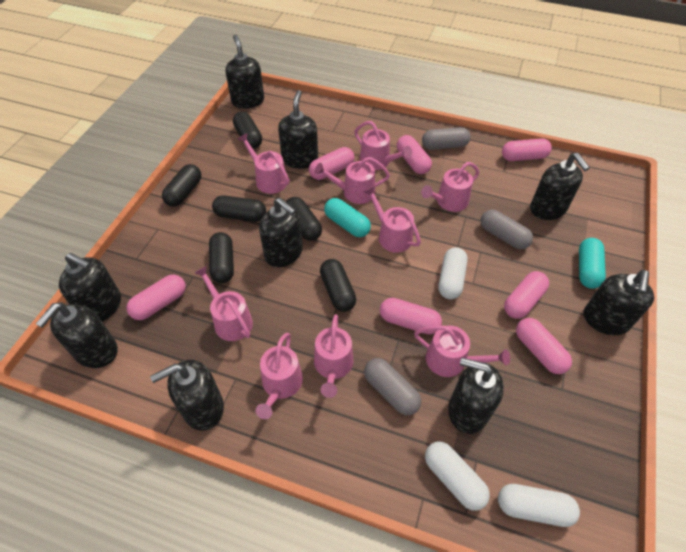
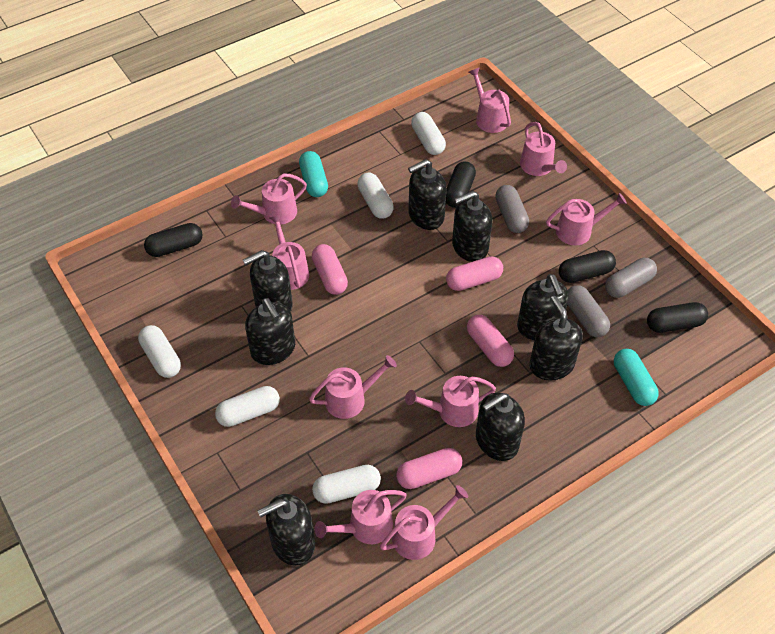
black capsule: [162,164,201,207] [209,232,234,283] [212,196,266,222] [233,111,262,149] [286,197,322,241] [320,259,356,312] = 6 -> [144,223,203,257] [446,161,476,208] [559,250,616,283] [647,302,708,333] = 4
black soap dispenser: [36,302,118,368] [59,253,121,322] [150,360,224,431] [225,34,264,109] [259,198,303,267] [278,90,318,169] [448,358,504,434] [530,153,590,220] [584,270,654,335] = 9 -> [243,250,293,312] [245,298,295,365] [257,494,315,565] [408,159,447,230] [452,191,492,262] [476,393,525,461] [517,274,569,340] [529,296,583,381] = 8
pink capsule: [126,275,186,320] [309,147,354,180] [380,298,442,334] [397,135,432,174] [502,138,552,161] [504,271,549,319] [516,318,572,374] = 7 -> [312,244,348,295] [396,448,462,489] [446,256,503,291] [467,315,514,367] = 4
white capsule: [425,441,490,511] [439,247,468,299] [498,484,580,527] = 3 -> [138,325,181,378] [215,386,280,427] [312,465,381,504] [357,173,394,219] [411,112,446,155] = 5

